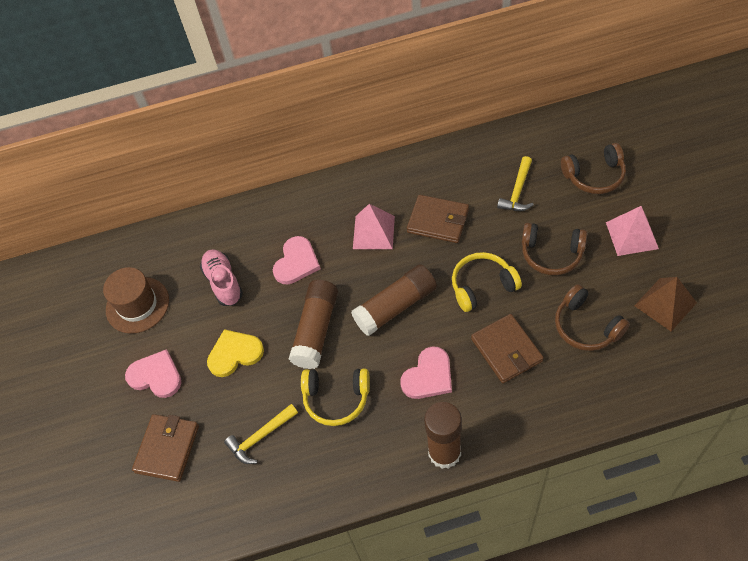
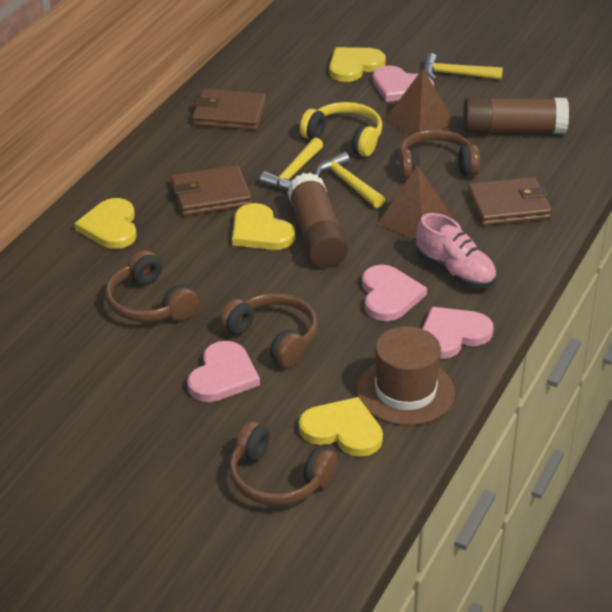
brown glue stick: [289,280,338,369] [351,264,437,336] [424,402,462,469] = 3 -> [287,173,348,268] [463,97,569,134] = 2
brown headphones: [522,223,587,275] [555,284,630,351] [561,143,626,194] = 3 -> [105,250,198,322] [219,293,318,367] [229,421,338,506] [399,129,480,180] = 4
brown pyramid: [634,277,697,331] = 1 -> [377,165,451,239] [385,69,455,135] = 2
pink heart: [125,349,181,398] [273,236,321,284] [400,347,452,399] = 3 -> [187,341,260,402] [362,265,427,321] [373,66,434,102] [422,307,494,359] = 4
pink pyramid: [353,204,395,249] [606,206,659,256] = 2 -> none = 0
yellow hammer: [224,404,298,464] [497,156,534,211] = 2 -> [260,137,323,191] [315,152,385,208] [423,53,503,81] = 3
yellow headphones: [301,369,370,426] [452,252,522,312] = 2 -> [300,102,382,157] = 1
yellow heart: [207,329,264,377] = 1 -> [74,198,137,249] [232,203,295,250] [299,397,383,457] [329,47,386,82] = 4

